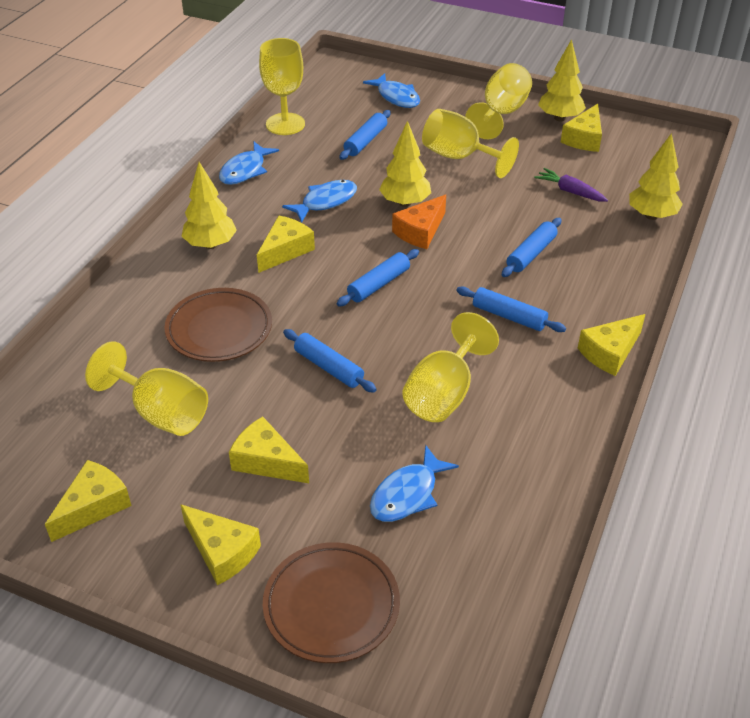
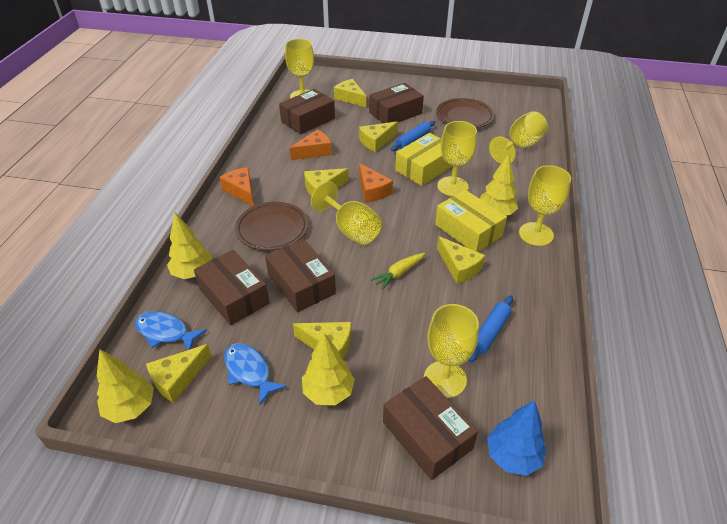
blue fish: [219,142,279,185] [282,180,357,223] [363,73,420,108] [370,445,459,522] = 4 -> [135,311,207,350] [224,343,287,405] = 2
blue rolling pin: [283,329,377,393] [336,249,419,306] [339,110,391,160] [456,286,566,332] [502,218,562,277] = 5 -> [391,121,435,151] [468,296,513,362] = 2
blue tree: none = 0 -> [487,400,546,476] = 1
brown box: none = 0 -> [194,250,269,326] [265,239,336,312] [279,89,335,135] [369,83,424,123] [383,376,478,480] = 5
orange cheese: [392,194,446,249] = 1 -> [219,167,254,206] [290,130,332,160] [359,163,393,203] = 3
purple carrot: [534,168,608,202] = 1 -> none = 0
yellow box: none = 0 -> [395,133,452,186] [435,190,507,252] = 2
yellow carrot: none = 0 -> [371,253,425,290] = 1
yellow goblet: [85,341,208,436] [259,38,305,135] [402,312,499,422] [422,109,519,178] [465,63,532,139] = 5 -> [285,39,314,99] [311,181,382,245] [424,304,479,398] [437,121,477,196] [489,111,548,164] [519,165,571,246] = 6

